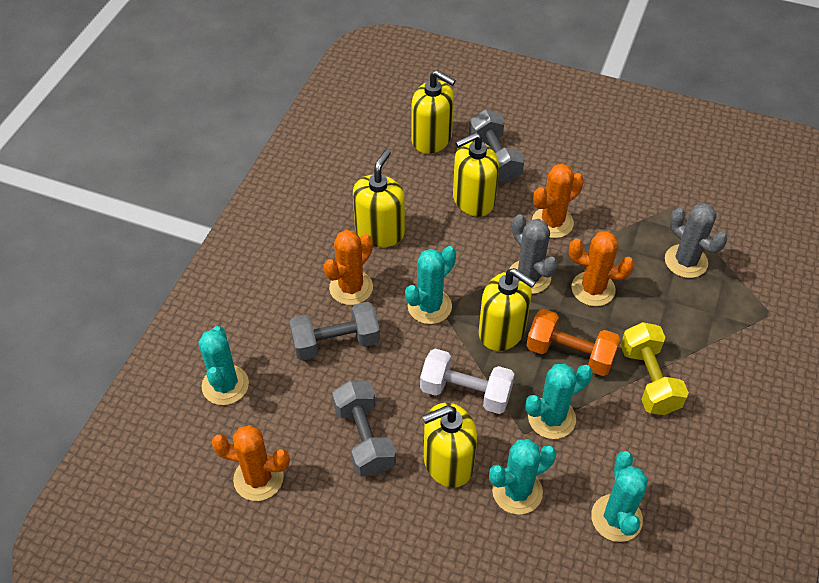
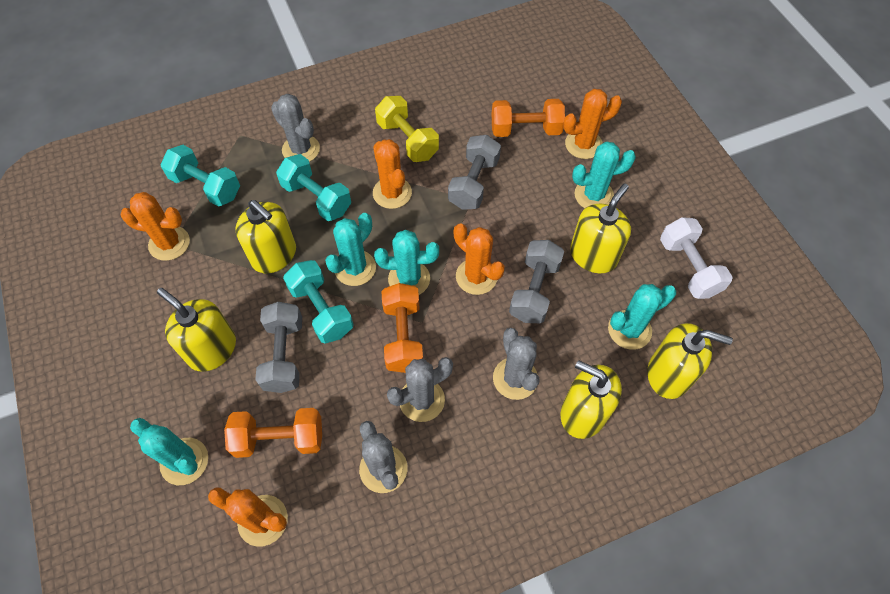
grey cactus: [509,214,558,294] [665,203,727,278] = 2 -> [271,94,320,162] [359,421,408,493] [387,357,453,422] [493,328,540,400] = 4
orange cactus: [211,425,290,501] [324,230,373,305] [532,164,584,238] [569,231,635,306] = 4 -> [120,192,190,261] [208,487,288,547] [373,139,412,209] [454,223,505,295] [563,89,622,159] = 5
orange dumbbell: [526,309,620,376] = 1 -> [224,408,322,458] [382,283,423,373] [492,99,565,137] = 3
turquoise dumbbell: none = 0 -> [161,145,240,207] [276,154,351,221] [283,260,354,344] = 3

